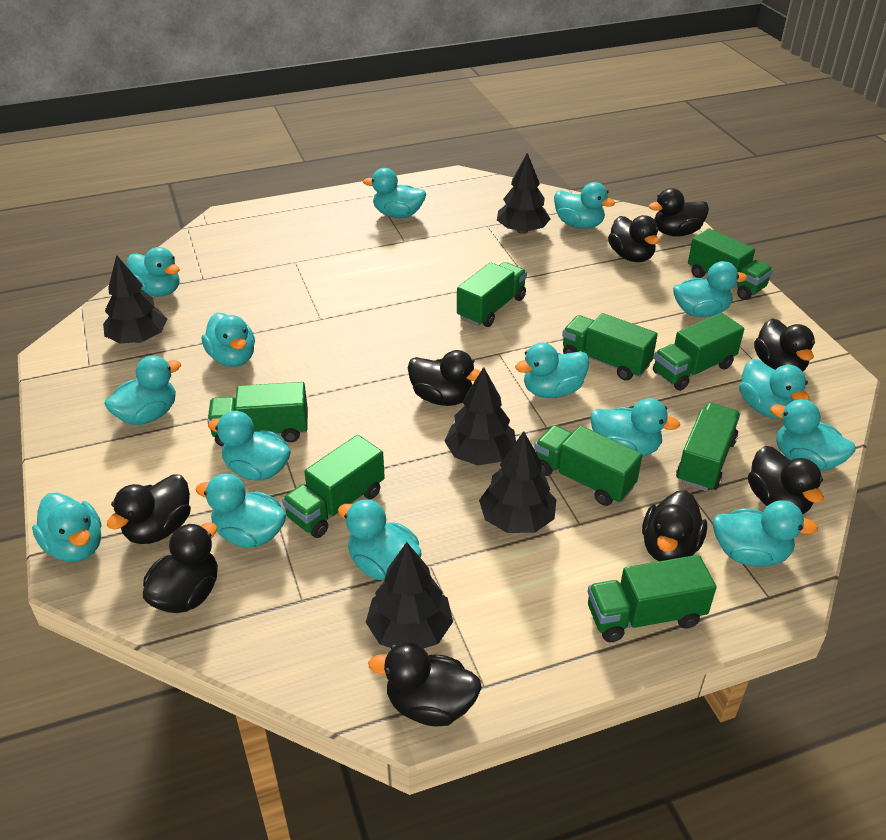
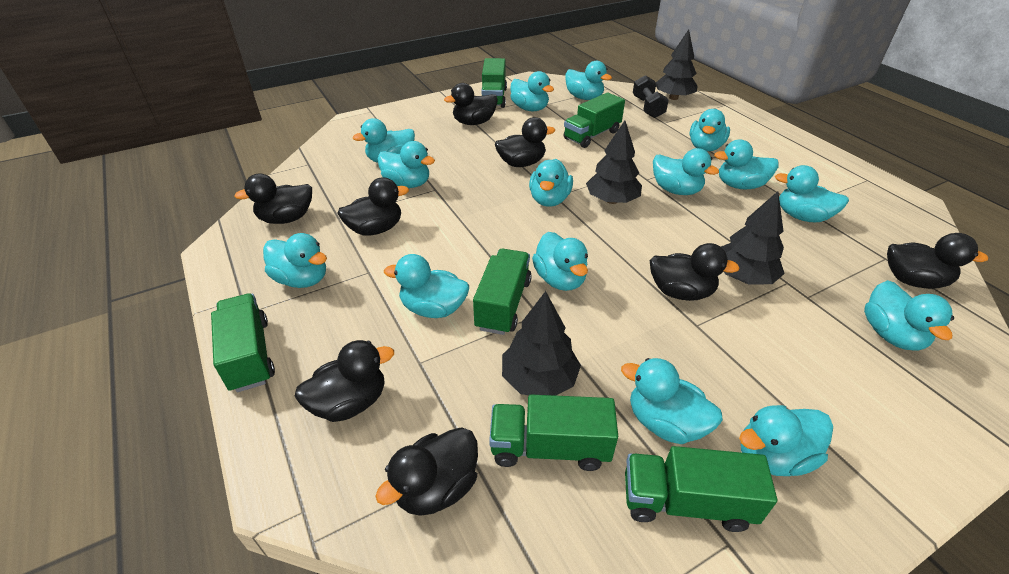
black duck: [107,474,191,544] [143,522,218,613] [368,642,482,726] [408,350,481,406] [608,215,659,262] [642,490,707,561] [649,188,709,237] [748,446,824,514] [754,318,815,372] = 9 -> [234,174,312,224] [294,340,394,422] [337,177,409,236] [375,427,478,516] [444,83,498,125] [495,117,555,167] [650,243,740,301] [887,233,988,289] = 8
black dumbbell: none = 0 -> [633,75,669,118] = 1
black tree: [103,255,167,344] [366,542,453,649] [444,367,516,466] [479,431,556,533] [497,153,551,234] = 5 -> [502,291,581,396] [586,121,642,204] [656,29,698,100] [721,191,785,285] = 4
green truck: [207,382,308,446] [282,435,385,538] [457,262,527,327] [534,425,642,506] [562,313,658,381] [588,555,716,642] [653,313,744,391] [676,403,740,491] [688,228,773,300] = 9 -> [211,293,275,392] [473,249,532,335] [481,58,507,108] [489,394,618,471] [564,92,625,148] [625,446,777,532] = 6

